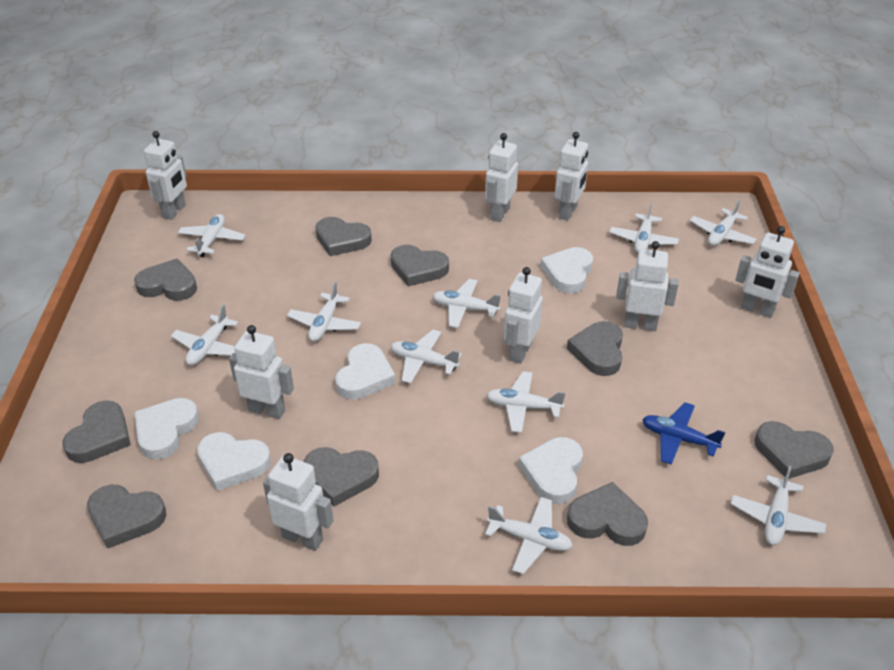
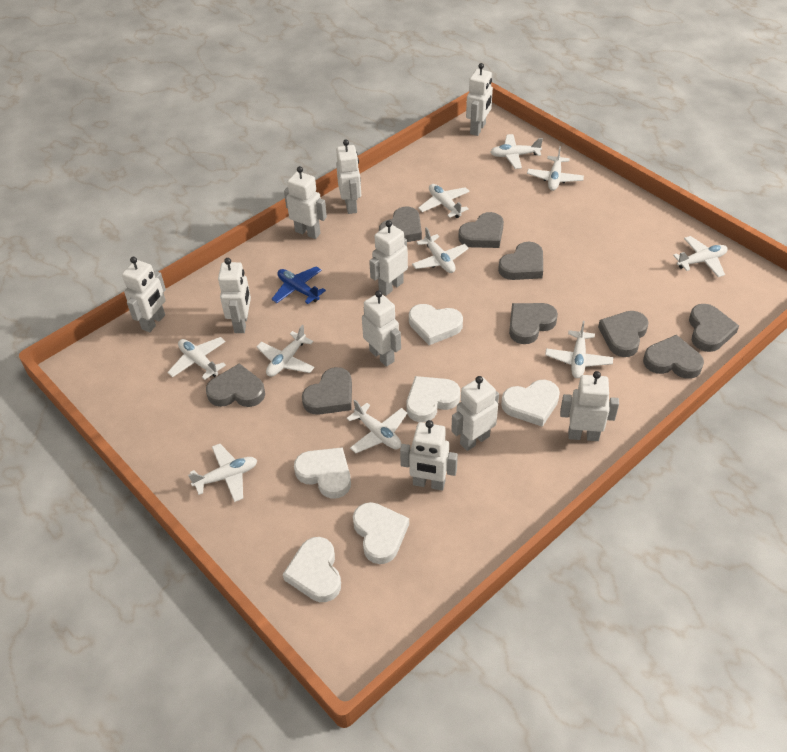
white heart: [134,398,199,460] [197,432,271,491] [335,343,396,400] [518,437,583,504] [541,247,593,293] = 5 -> [283,537,341,602] [294,447,351,498] [353,502,409,564] [406,376,460,422] [409,304,463,345] [501,380,560,427] = 6
white robot: [144,131,187,220] [229,325,294,419] [263,453,334,551] [485,133,518,222] [504,267,543,364] [554,132,588,221] [616,241,679,331] [735,226,800,318] = 8 -> [122,257,166,332] [218,258,251,333] [284,166,327,239] [336,140,361,214] [362,290,401,367] [369,220,408,296] [400,420,458,491] [451,376,499,451] [466,63,493,136] [560,371,619,441] = 10

